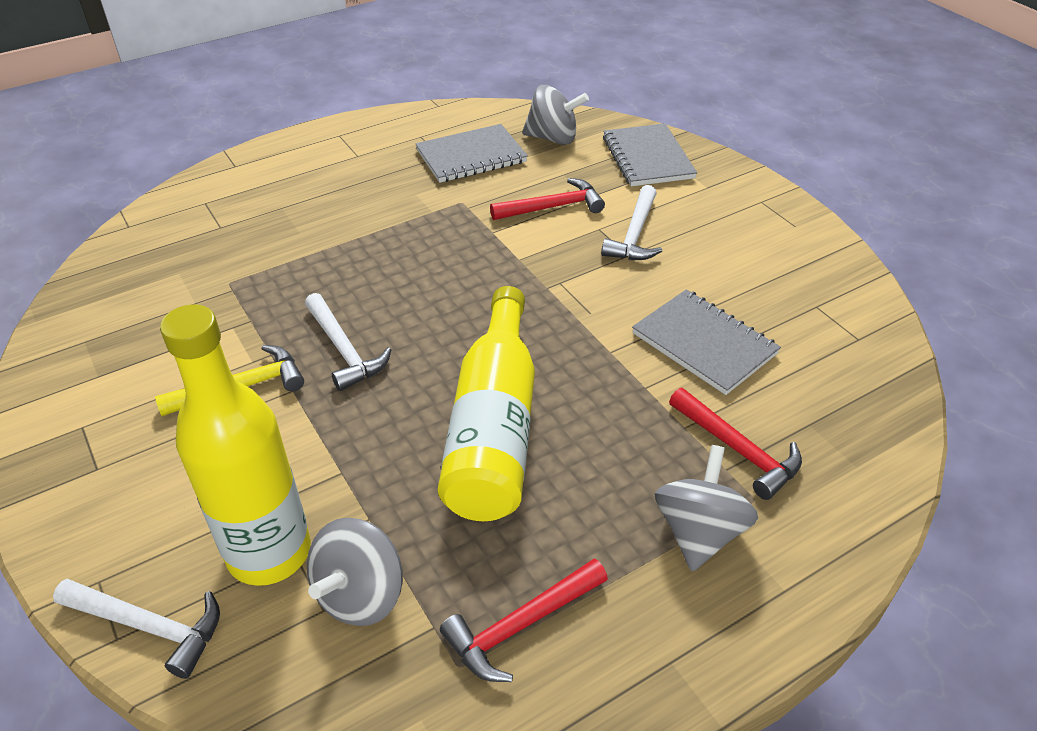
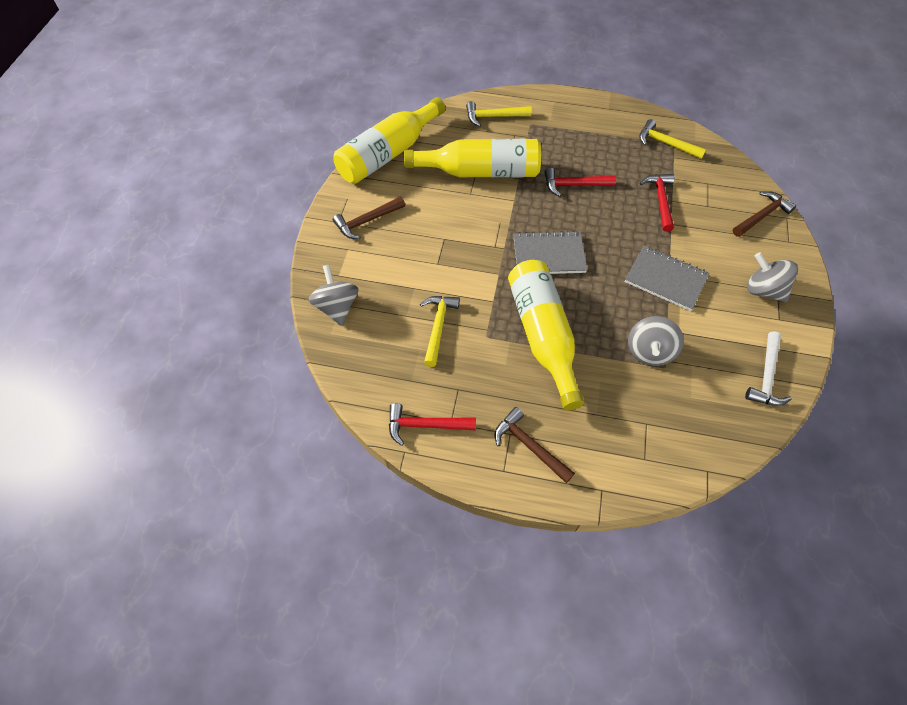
brown hammer: none = 0 -> [333,196,405,239] [494,407,575,483] [733,191,796,237] = 3
grey notebook: [415,124,528,183] [603,123,697,186] [632,289,781,395] = 3 -> [514,231,587,274] [625,246,710,311] = 2
white hammer: [53,579,220,679] [305,293,391,391] [601,185,662,260] = 3 -> [745,331,792,406] = 1
yellow bottle: [160,304,311,586] [438,286,535,521] = 2 -> [333,97,446,184] [404,139,541,178] [508,260,584,411] = 3
yellow hammer: [155,345,304,416] = 1 -> [420,296,460,367] [466,101,532,127] [639,119,706,159] = 3

